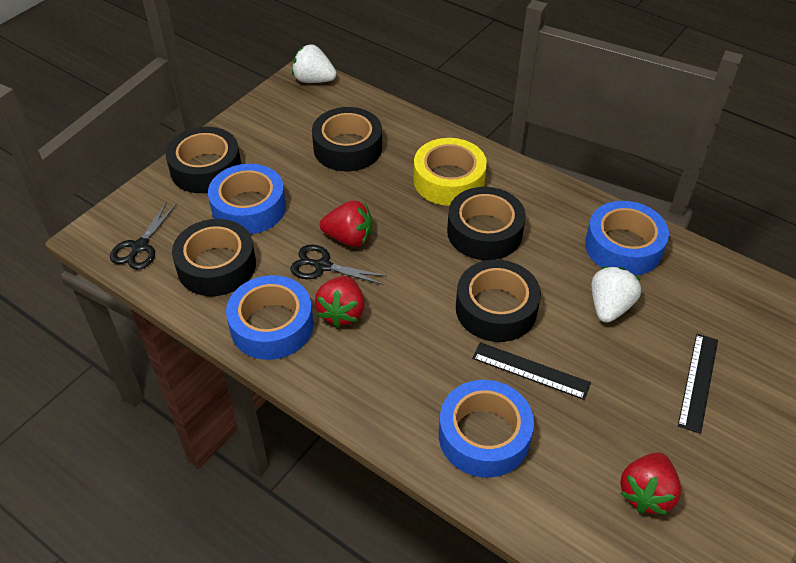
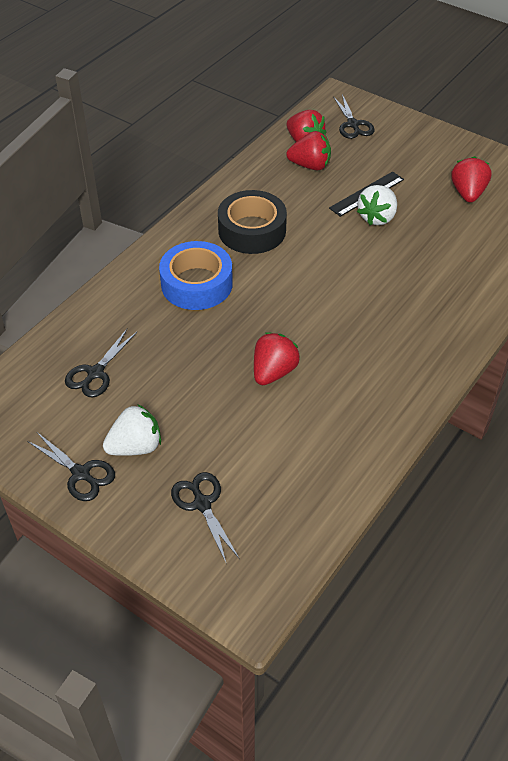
black ruler: [472,342,591,400] [678,334,718,434] = 2 -> [329,172,404,217] = 1
black scissors: [110,202,177,270] [291,244,386,285] = 2 -> [27,432,115,501] [65,328,137,397] [171,472,239,562] [333,94,375,139] = 4
black tape: [165,127,241,193] [172,219,256,296] [312,107,382,171] [447,187,526,260] [456,260,541,342] = 5 -> [218,190,287,254] = 1
blue tape: [208,164,286,234] [226,275,313,360] [439,380,534,478] [585,201,669,275] = 4 -> [159,241,233,310] = 1
red strawberry: [315,276,365,328] [320,201,372,247] [620,452,681,515] = 3 -> [254,332,300,385] [286,110,327,142] [286,131,331,171] [451,156,492,203] = 4
yellow tape: [414,138,487,206] = 1 -> none = 0

